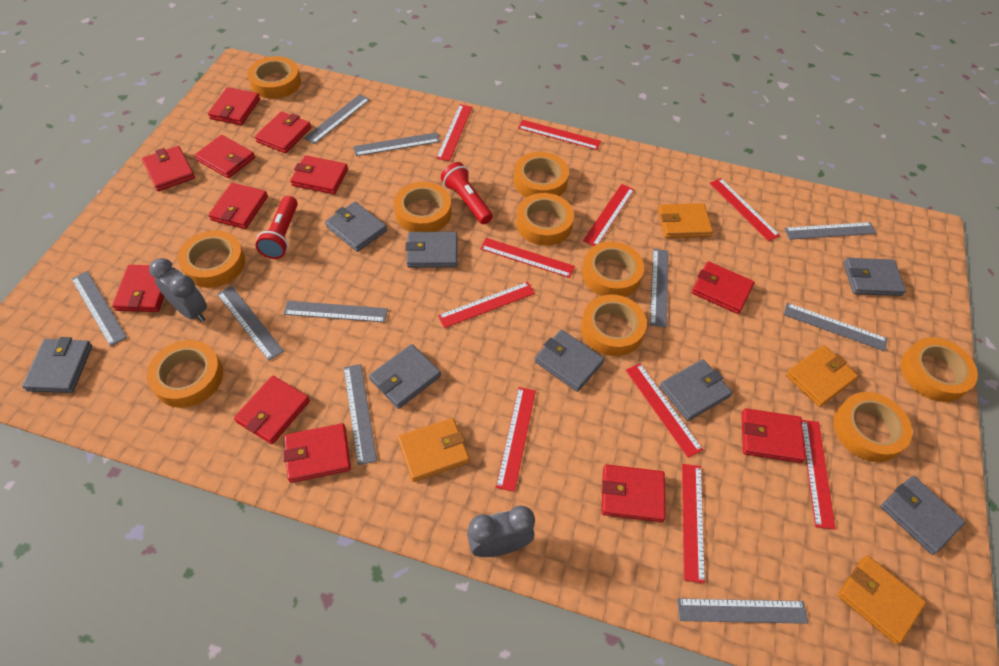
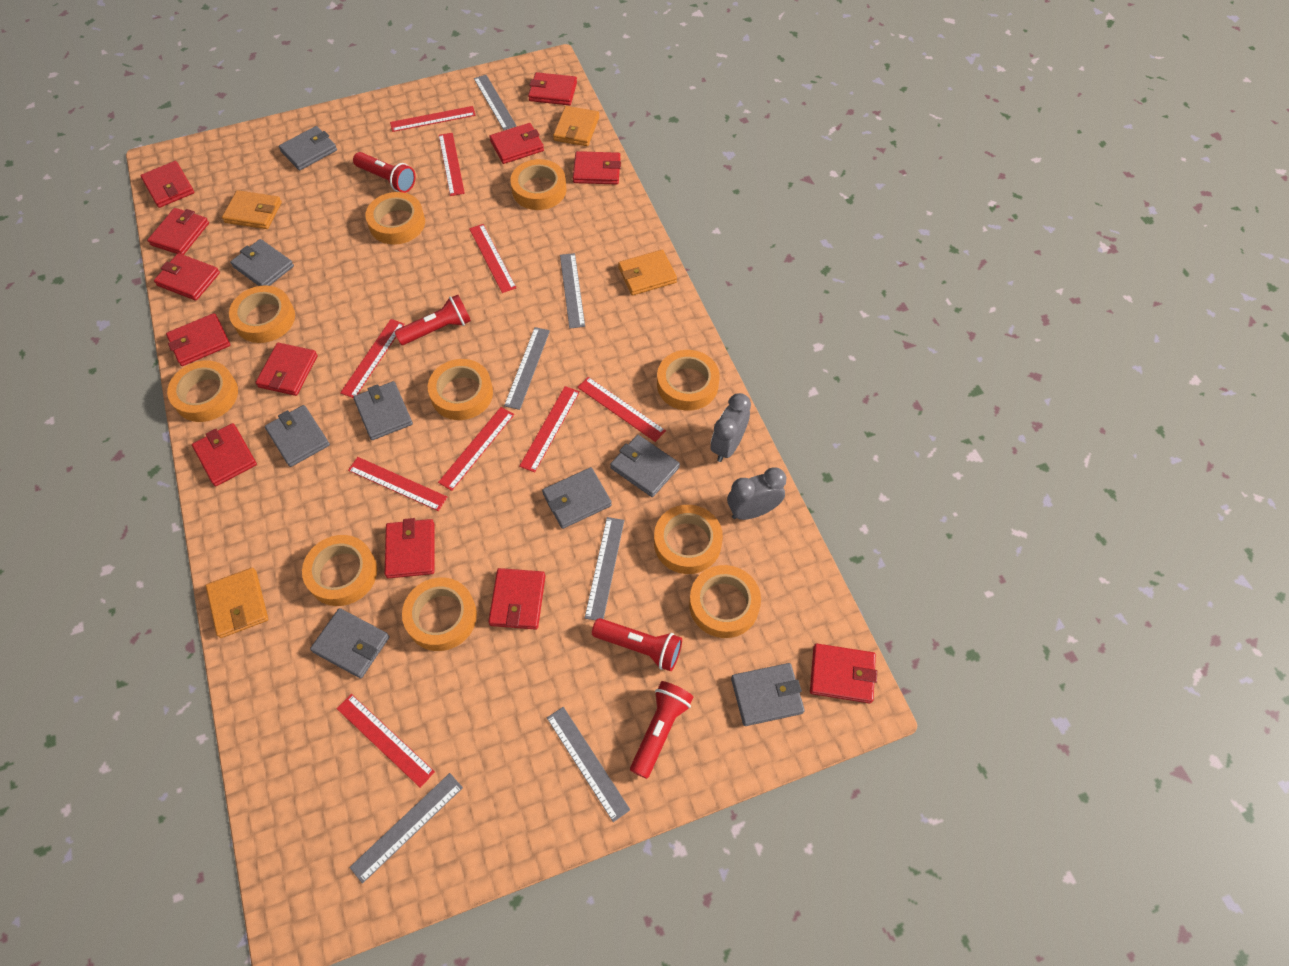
grey ruler: [72,271,127,346] [217,286,284,361] [284,301,388,322] [304,94,370,144] [344,364,377,465] [353,132,440,156] [650,249,669,328] [677,598,808,624] [784,222,876,240] [784,303,888,351] = 10 -> [349,773,463,884] [474,75,516,130] [504,327,550,410] [547,707,630,822] [560,253,585,328] [585,517,624,620] = 6
red flashlight: [256,196,298,259] [441,162,493,224] = 2 -> [353,152,415,193] [395,295,471,345] [592,618,682,671] [630,681,693,779] = 4
red ruler: [436,104,472,161] [438,282,535,328] [480,238,575,278] [496,387,536,492] [518,120,601,150] [583,184,635,246] [626,363,703,458] [682,464,705,583] [710,178,780,241] [802,420,836,530] = 10 -> [337,694,435,788] [340,319,405,398] [348,457,447,511] [390,106,476,132] [438,407,514,491] [439,133,465,196] [469,224,516,293] [519,386,580,473] [577,377,666,442] = 9

